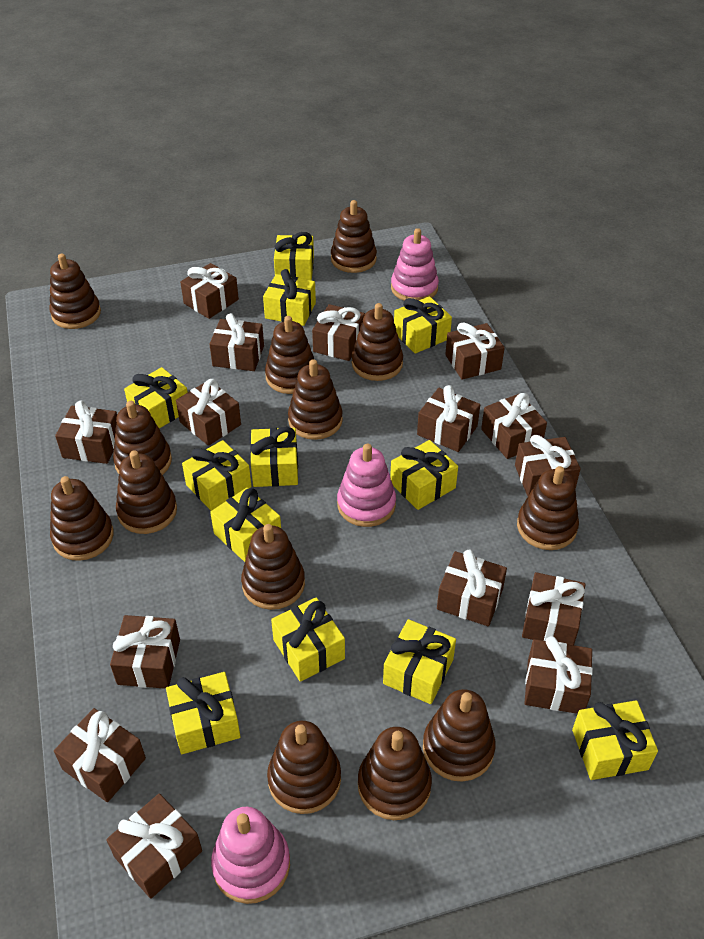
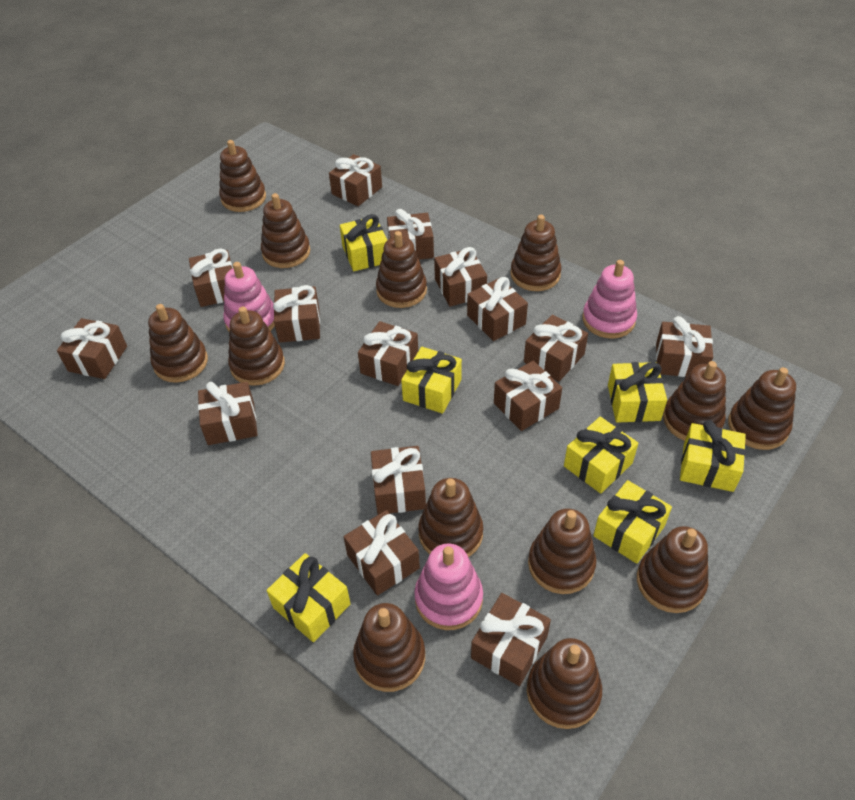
yellow gift: [124,367,188,429] [166,672,241,754] [182,440,251,511] [210,488,281,562] [250,427,298,487] [263,269,316,326] [271,597,345,682] [274,232,314,281] [383,619,456,704] [390,440,458,510] [394,296,452,354] [572,700,658,780] = 12 -> [267,553,351,642] [340,214,387,271] [401,347,462,414] [564,417,638,494] [593,480,672,564] [608,362,667,423] [680,420,746,492] = 7

